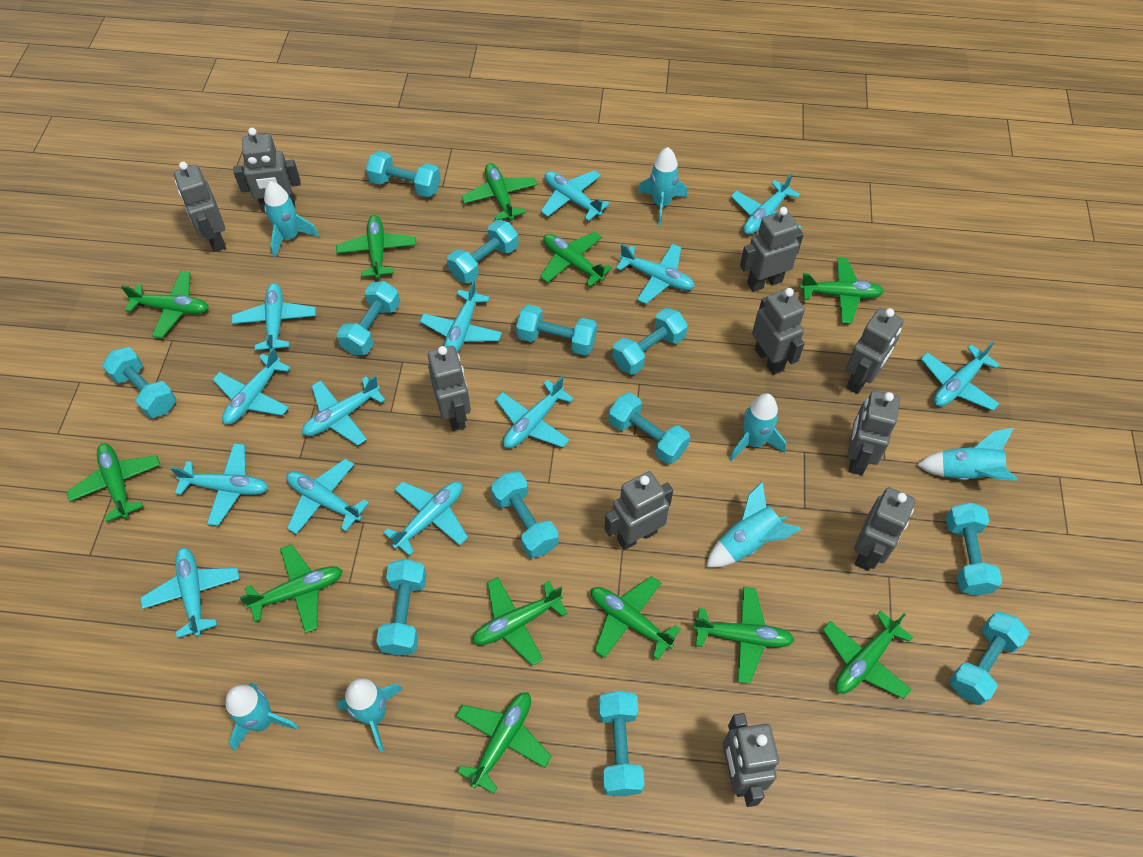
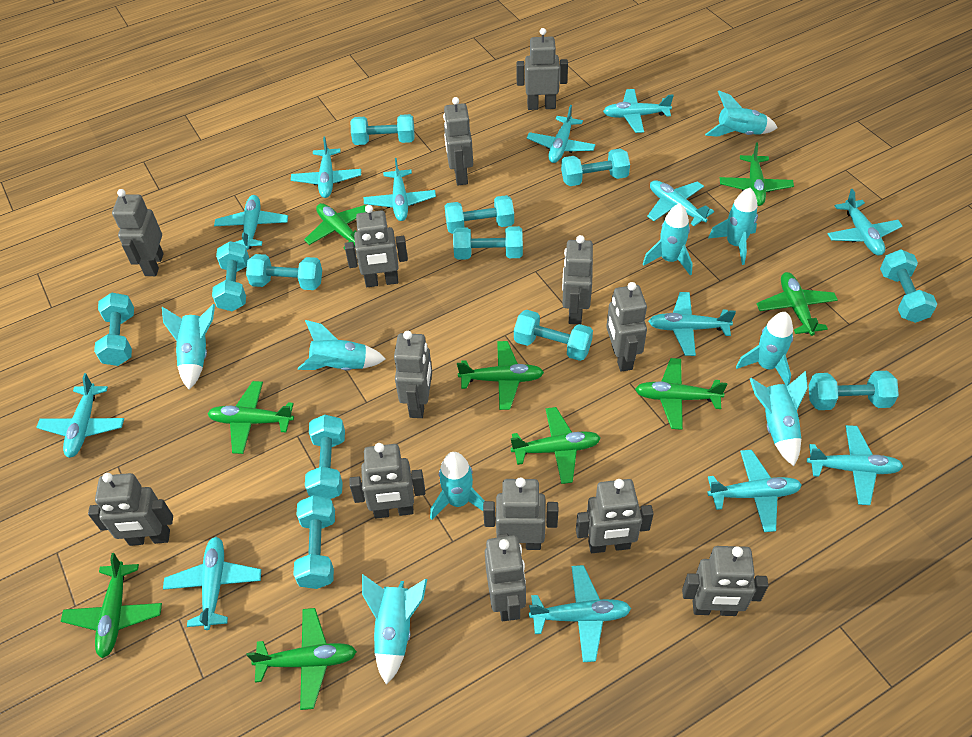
green plane: [67,443,160,522] [121,271,209,338] [240,544,343,633] [336,215,416,279] [456,692,552,794] [461,163,537,221] [472,577,568,666] [540,232,612,287] [591,576,681,660] [693,587,795,684] [800,258,884,324] [822,611,913,699] = 12 -> [61,553,162,658] [207,381,294,454] [246,608,357,710] [304,203,366,250] [457,341,544,410] [511,407,601,484] [635,358,727,430] [720,142,794,206] [756,272,838,336] = 9
grey robot: [174,162,226,252] [233,128,301,212] [428,346,471,431] [605,471,673,550] [723,713,779,807] [740,207,804,292] [752,288,805,375] [846,308,903,394] [848,391,900,475] [854,487,915,571] = 10 -> [88,473,173,546] [112,189,164,276] [345,205,408,287] [349,443,425,518] [394,331,432,418] [443,97,473,185] [483,477,558,550] [485,534,526,621] [516,28,568,110] [562,235,593,324] [576,479,654,553] [606,282,647,372] [682,546,768,616] = 13
turquoise rocket: [225,683,299,751] [264,181,319,258] [337,679,402,752] [638,147,687,226] [706,482,801,568] [730,393,786,461] [917,428,1018,481] = 7 -> [162,304,215,390] [298,320,386,370] [362,574,427,685] [430,452,485,520] [643,203,693,276] [705,91,778,137] [708,188,758,265] [736,312,793,386] [750,371,808,466] = 9

